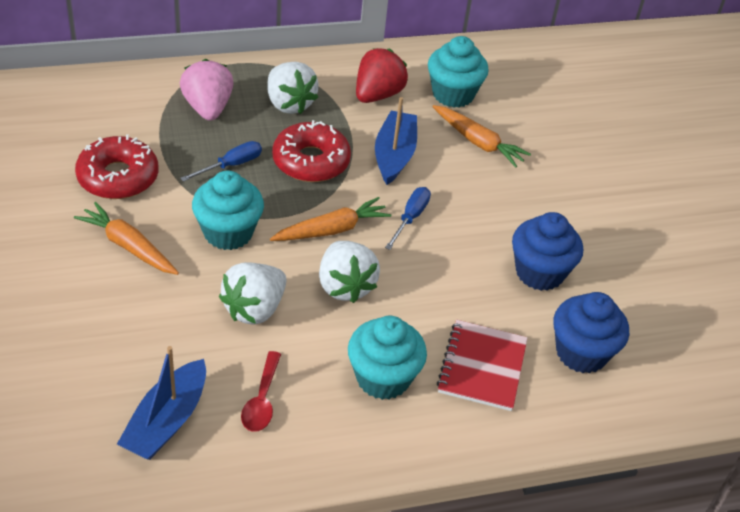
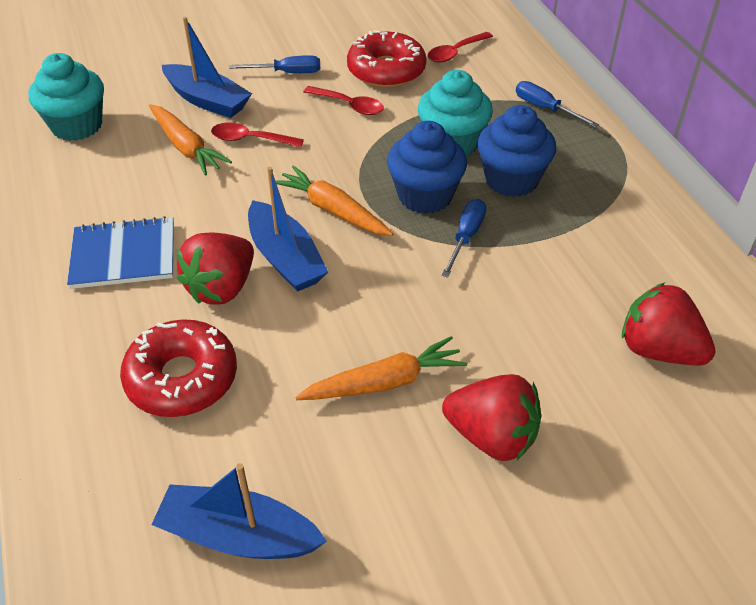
blue boat: [117,346,206,460] [375,97,417,185] = 2 -> [152,463,327,559] [162,17,252,118] [248,167,328,292] = 3
blue notebook: none = 0 -> [67,216,174,289] = 1
blue screwdriver: [180,141,262,182] [385,187,431,250] = 2 -> [229,55,320,73] [441,199,487,277] [516,81,599,127] = 3
pink strawberry: [180,59,234,121] = 1 -> none = 0
red notebook: [437,320,528,411] = 1 -> none = 0
red spoon: [241,351,281,432] = 1 -> [211,122,304,147] [303,86,384,115] [427,32,493,63] = 3
red strawberry: [356,48,408,103] = 1 -> [177,233,254,305] [442,374,541,461] [622,282,716,366] = 3
turquoise cupcake: [192,170,264,250] [348,316,427,400] [428,36,489,108] = 3 -> [29,53,104,141] [418,70,493,156] = 2
white strawberry: [219,262,287,325] [267,62,319,114] [319,241,380,303] = 3 -> none = 0

